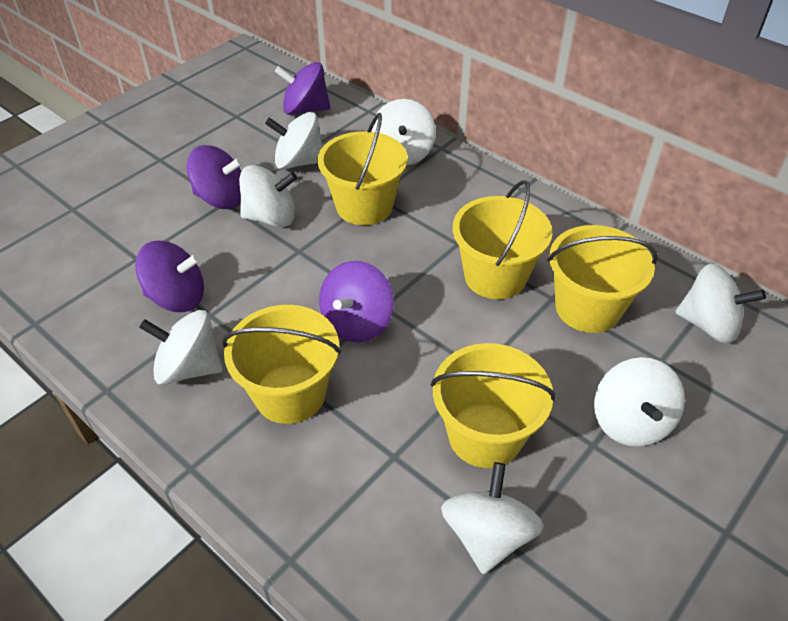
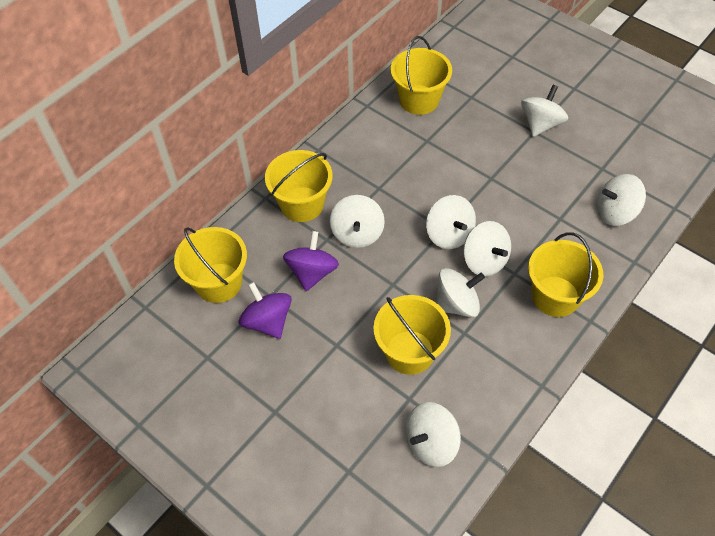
purple spinning top: [135,241,204,312] [187,145,243,209] [275,62,331,115] [319,261,394,342] = 4 -> [239,282,292,339] [283,231,339,291] = 2

